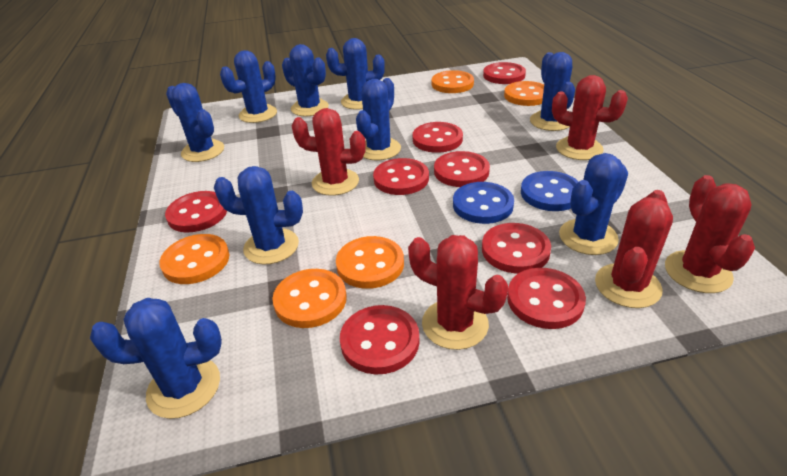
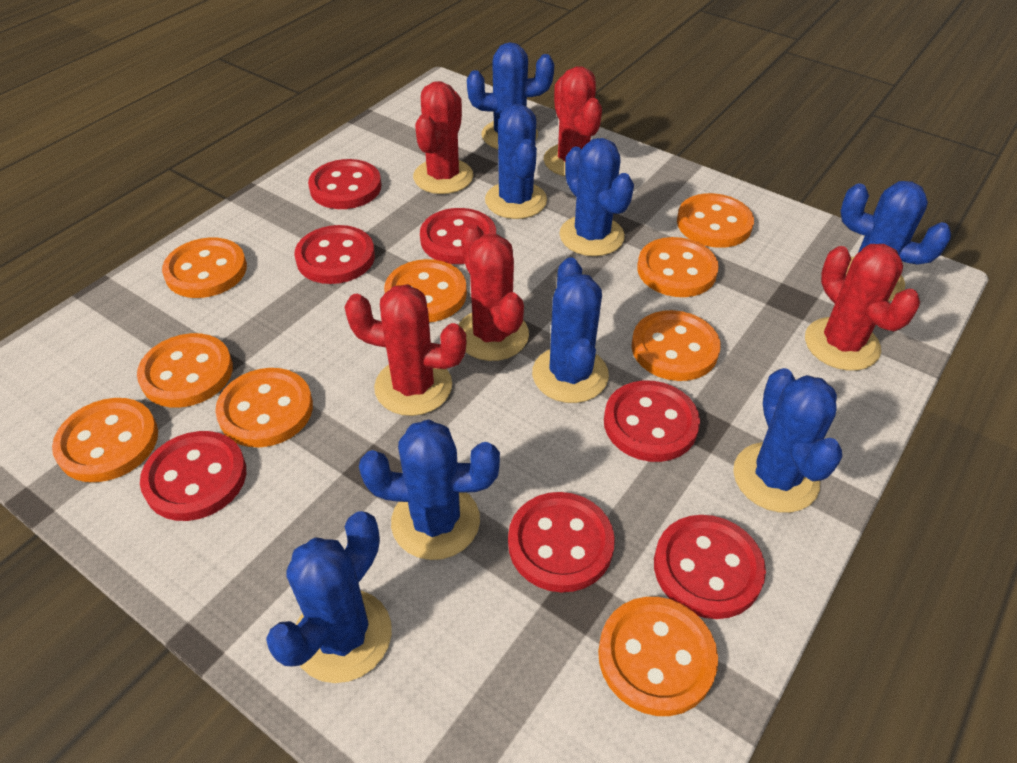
blue button: [453,182,514,224] [521,171,579,211] = 2 -> none = 0
blue cactus: [90,298,222,419] [166,83,224,162] [214,166,303,264] [220,50,277,123] [282,44,329,116] [326,38,385,110] [356,78,401,160] [530,52,575,131] [559,153,628,255] = 9 -> [266,511,392,683] [359,419,500,560] [467,42,554,149] [485,104,547,219] [532,257,609,403] [560,138,634,256] [733,368,842,513] [841,181,951,302] = 8
orange button: [159,234,229,284] [272,269,347,328] [336,236,404,289] [432,70,474,93] [504,81,544,106] = 5 -> [52,398,158,482] [137,333,233,408] [162,237,247,298] [215,368,313,448] [384,259,467,322] [598,597,718,716] [631,310,721,381] [637,237,719,297] [677,193,754,248] = 9
red button: [165,191,227,232] [340,305,420,374] [373,158,429,195] [412,122,463,153] [434,151,490,187] [482,223,551,273] [483,62,526,84] [507,268,586,329] = 8 -> [140,431,246,521] [294,225,375,284] [308,159,381,209] [420,208,496,264] [508,492,615,592] [604,380,700,462] [654,515,766,619] = 7

